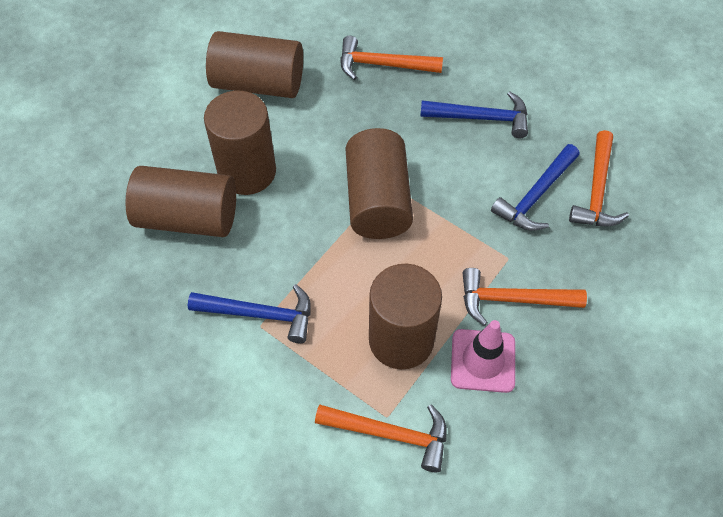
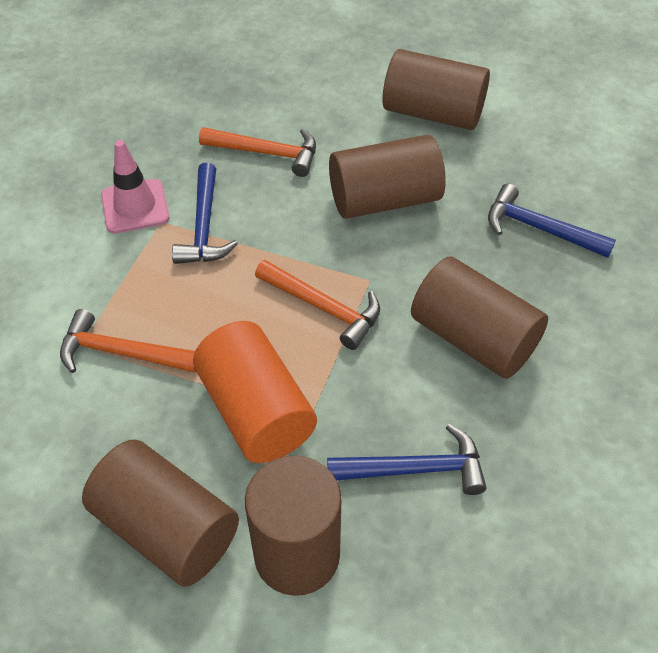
orange cylinder: none = 0 -> [193,321,317,463] = 1
orange hammer: [315,404,446,472] [340,36,443,80] [462,268,587,326] [569,130,629,226] = 4 -> [60,309,196,373] [199,127,316,177] [255,260,380,350] = 3

